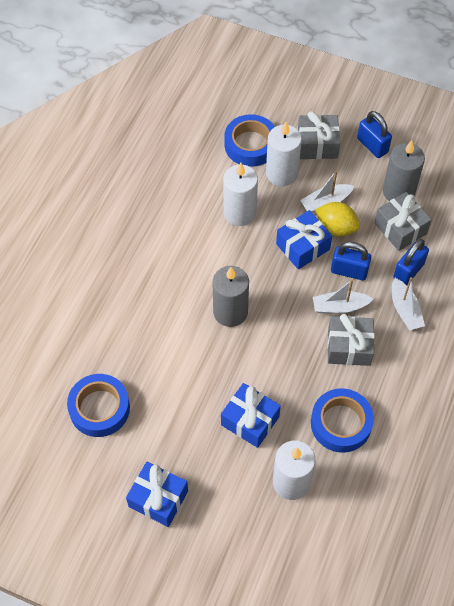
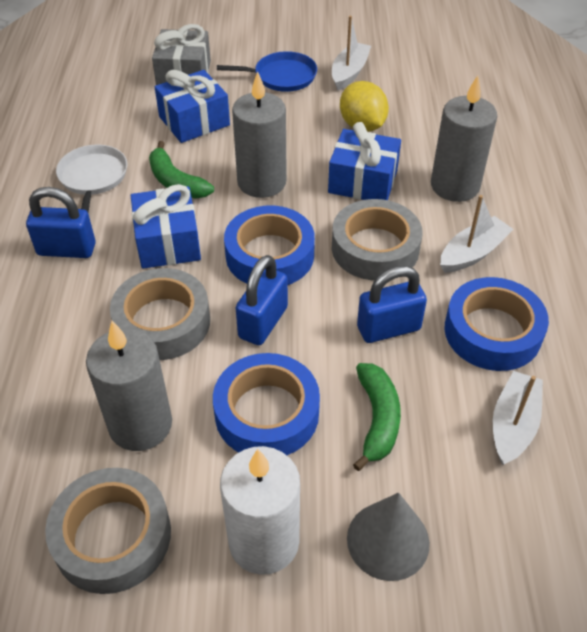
blue pan: none = 0 -> [217,51,317,92] = 1
green banana: none = 0 -> [149,141,214,199] [353,363,401,471] = 2
grey candle: [213,266,249,327] [383,141,425,201] = 2 -> [86,321,172,451] [232,71,287,198] [431,75,497,202] = 3
grey cone: none = 0 -> [347,493,430,581] = 1
grey gift: [298,111,340,159] [327,314,375,366] [374,192,432,251] = 3 -> [152,24,211,85] = 1
grey tape: none = 0 -> [45,468,171,594] [110,268,210,360] [332,199,423,281] = 3
white candle: [223,163,258,226] [266,122,302,186] [273,440,315,500] = 3 -> [220,446,300,575] = 1
white pan: none = 0 -> [56,145,127,212] = 1

